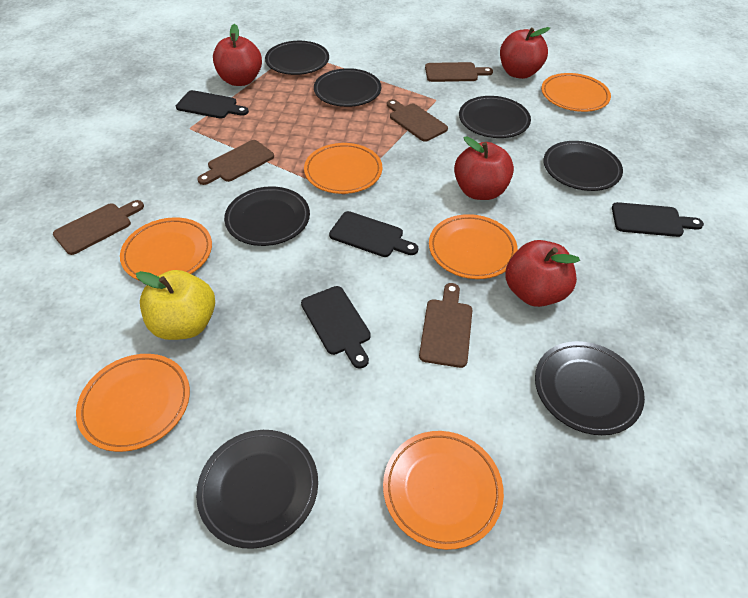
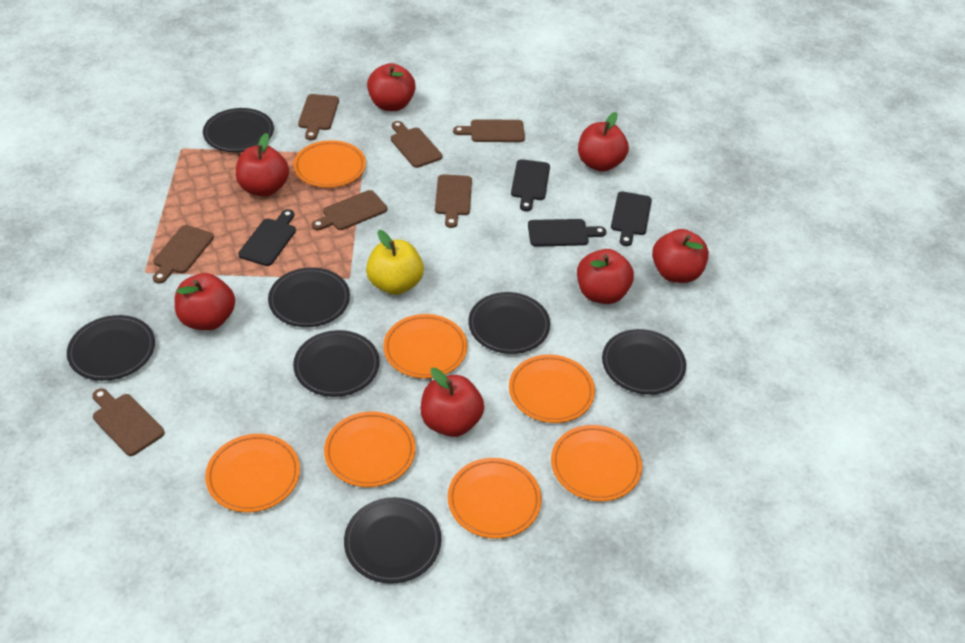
brown cutting board: [53,200,144,255] [197,140,274,185] [387,99,448,142] [419,283,472,368] [425,62,493,82] = 5 -> [92,388,164,456] [153,225,214,284] [298,94,339,140] [312,190,387,230] [391,121,442,168] [435,174,472,228] [453,119,525,142] = 7
orange plate: [76,354,190,452] [120,217,212,281] [304,143,382,194] [383,431,504,550] [429,214,518,279] [541,73,611,112] = 6 -> [205,434,300,513] [293,140,366,188] [324,412,416,487] [383,314,467,378] [448,458,541,539] [509,355,595,423] [551,425,642,501] = 7
red apple: [213,24,262,86] [454,136,514,200] [500,27,550,79] [505,240,580,307] = 4 -> [175,273,235,331] [236,133,289,197] [367,63,416,111] [421,368,484,437] [577,249,634,304] [578,112,629,172] [652,229,709,283] = 7

